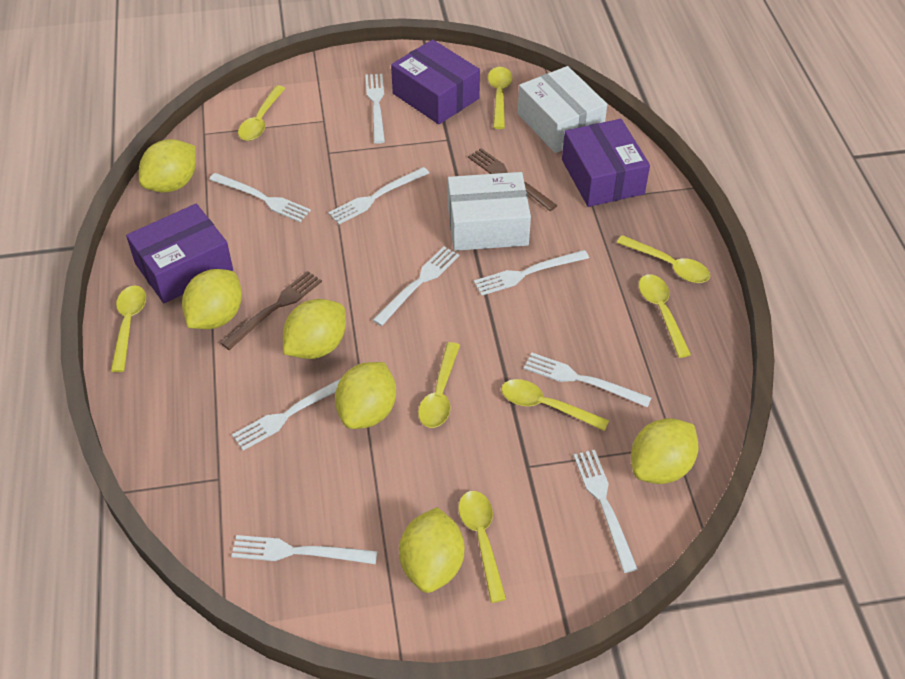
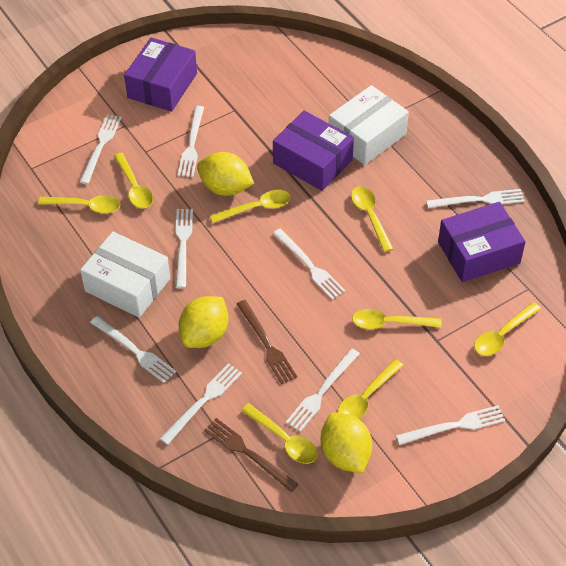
yellow lemon: [139,139,196,193] [182,269,242,329] [283,299,346,359] [335,362,396,429] [399,507,464,593] [631,418,698,484] = 6 -> [179,296,228,348] [197,152,254,196] [320,412,372,473] = 3

